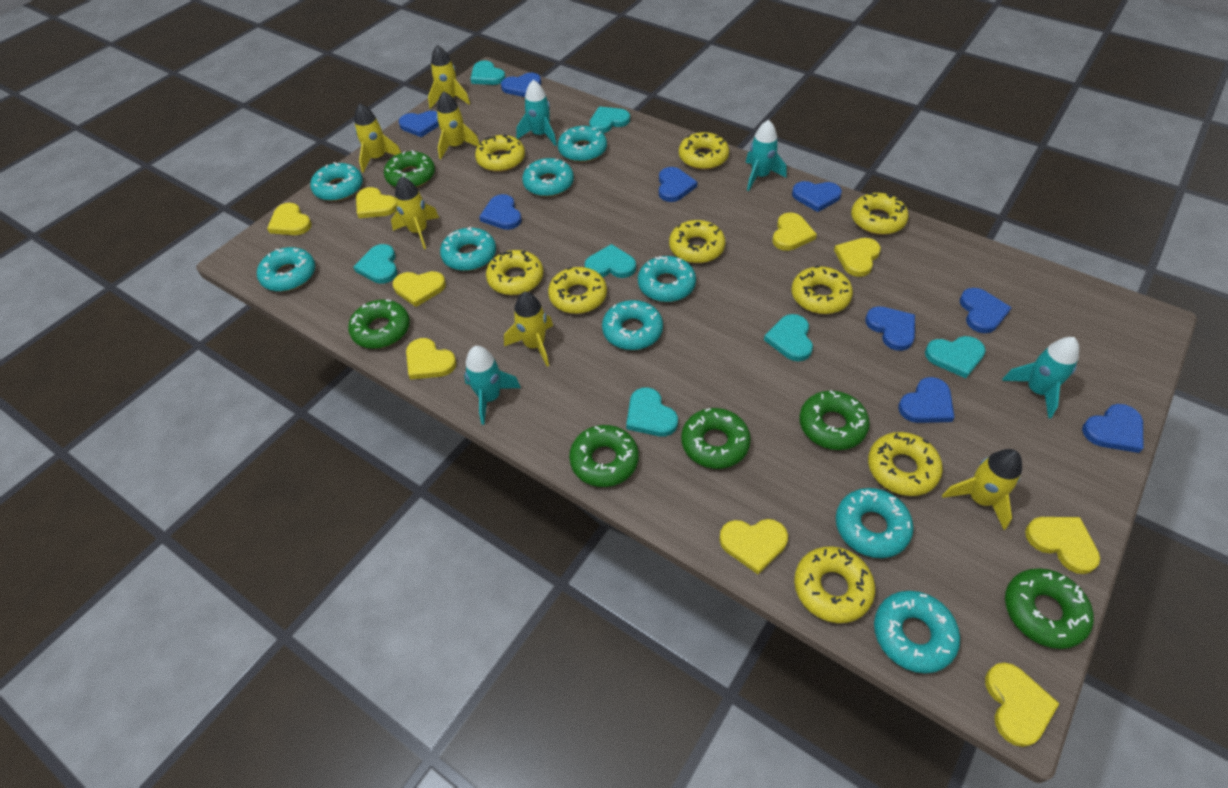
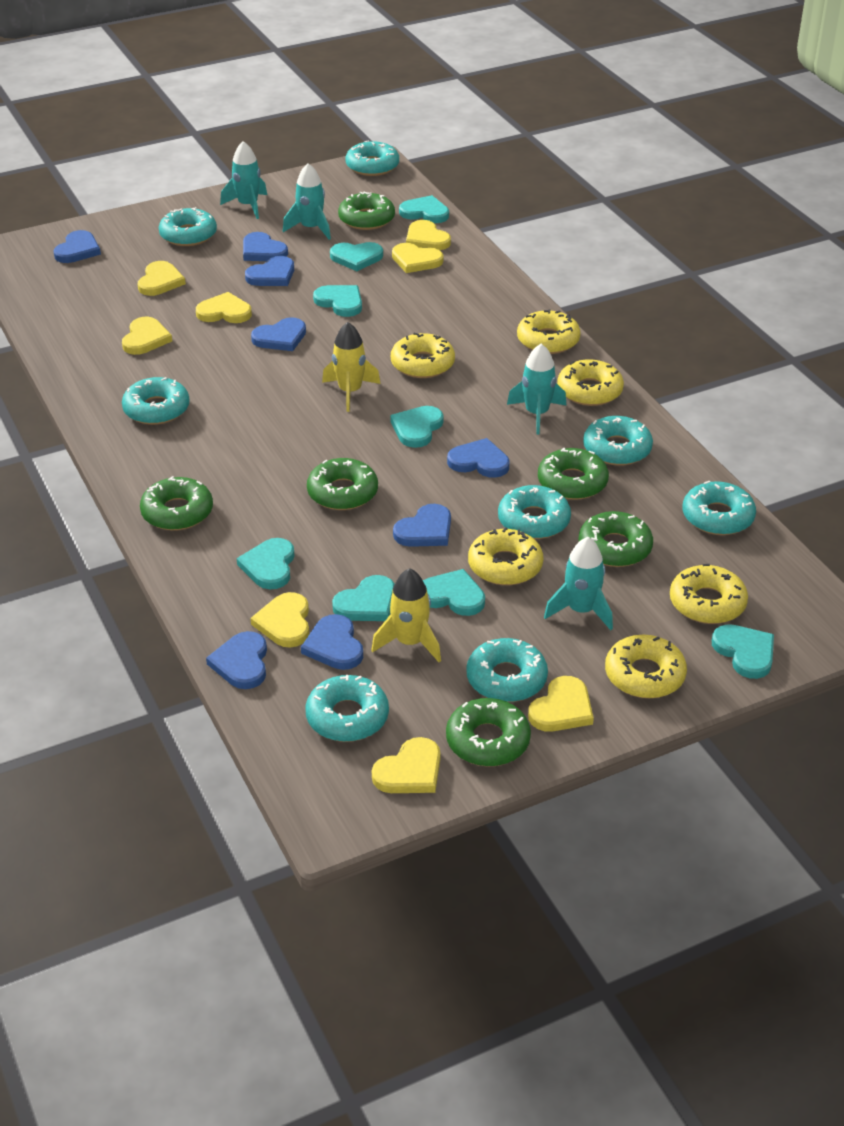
blue heart: [399,111,439,137] [479,194,522,230] [501,73,541,97] [659,167,697,202] [792,181,842,212] [865,306,915,351] [898,377,955,423] [960,288,1012,333] [1082,404,1144,453] = 9 -> [53,230,101,263] [206,631,267,689] [243,232,288,261] [245,256,294,286] [251,317,306,351] [301,614,363,670] [393,504,451,547] [447,438,510,478] = 8
turquoise donut: [257,247,315,292] [310,162,363,201] [440,227,496,271] [522,158,574,197] [558,126,607,162] [602,300,663,350] [638,256,696,302] [836,488,913,558] [874,591,960,673] = 9 -> [122,377,190,425] [159,207,217,246] [305,675,389,742] [346,140,399,176] [466,638,548,702] [498,485,571,539] [583,416,653,466] [683,481,756,535] = 8
turquoise heart: [353,244,398,284] [470,60,505,85] [585,244,636,278] [589,107,630,133] [626,387,678,437] [764,314,813,361] [925,336,986,378] = 7 -> [237,538,295,589] [313,285,362,317] [330,242,383,271] [332,575,395,621] [390,406,444,448] [399,195,449,223] [423,569,485,616] [712,624,774,679] = 8
yellow donut: [475,134,525,172] [486,250,543,295] [548,267,607,314] [669,220,725,263] [679,132,729,170] [792,266,853,314] [794,546,875,623] [851,193,908,235] [868,432,943,496] = 9 -> [391,333,455,378] [468,527,543,585] [517,309,581,354] [557,359,624,406] [605,635,687,698] [670,564,748,624] = 6
yellow heart: [267,203,312,235] [356,187,397,218] [393,271,446,307] [406,338,457,380] [719,519,788,574] [772,212,817,251] [834,238,881,277] [985,662,1060,747] [1025,517,1100,574] = 9 -> [122,317,172,355] [138,261,186,296] [196,292,252,323] [250,592,309,648] [372,737,440,793] [392,243,444,273] [406,220,451,250] [528,676,594,732] = 8
yellow rocket: [354,103,401,173] [391,177,439,249] [428,45,470,109] [437,91,480,160] [504,292,553,367] [942,449,1022,530] = 6 -> [322,322,381,412] [371,568,441,662] = 2

